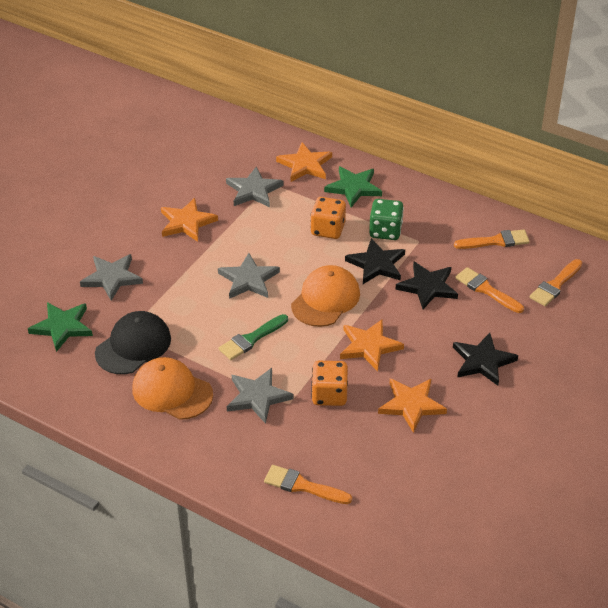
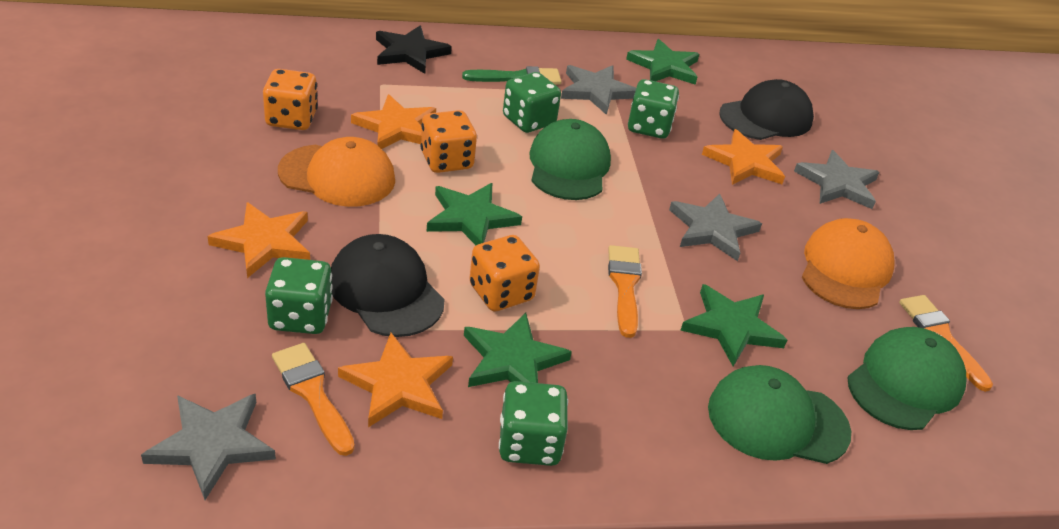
black cap: [95,311,171,374] = 1 -> [331,234,445,337] [719,79,814,140] = 2
black star: [345,238,405,284] [395,262,458,309] [453,333,518,386] = 3 -> [376,26,452,74] = 1
green cap: none = 0 -> [530,119,611,200] [708,365,851,464] [848,327,966,430] = 3
green dice: [369,199,404,240] = 1 -> [265,257,333,334] [499,381,568,466] [503,72,561,133] [628,79,679,139] = 4
green star: [28,302,93,352] [324,166,382,207] = 2 -> [426,183,522,245] [464,313,572,387] [626,39,699,85] [680,284,787,367] = 4
orange brush: [264,465,352,504] [454,229,530,249] [455,267,524,313] [530,259,582,306] = 4 -> [272,343,355,456] [608,245,642,338] [899,295,993,392] = 3
orange dice: [310,197,346,239] [311,361,348,406] = 2 -> [263,69,318,130] [421,110,477,173] [469,235,540,312] = 3

